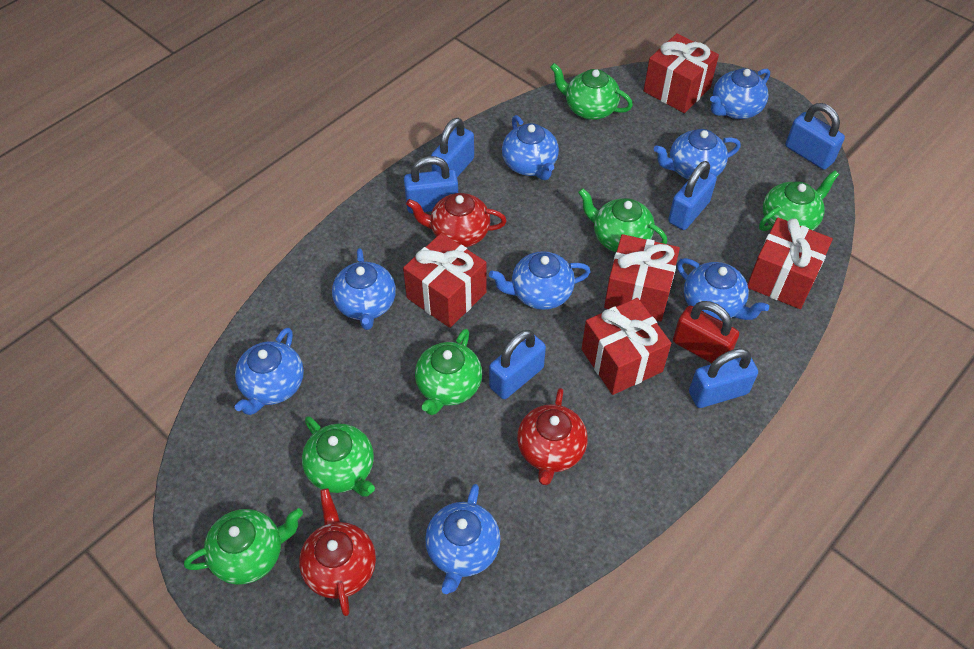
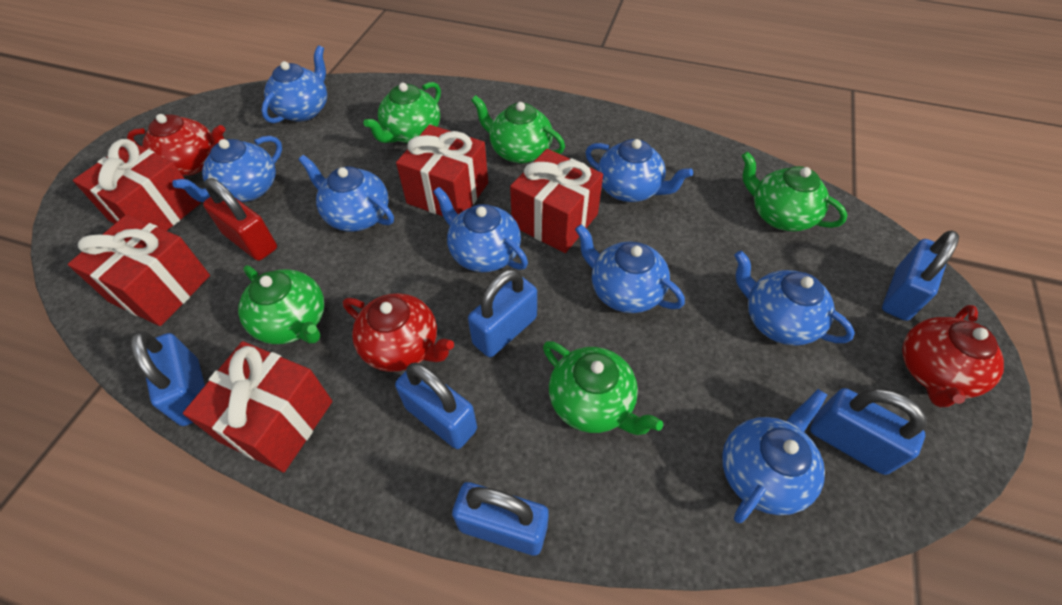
green teapot: [184,508,303,585] [302,416,375,497] [415,329,482,415] [550,63,633,120] [578,188,668,252] [759,170,839,231] = 6 -> [238,265,324,344] [363,82,441,143] [471,95,565,164] [543,341,663,435] [742,152,847,231] = 5

